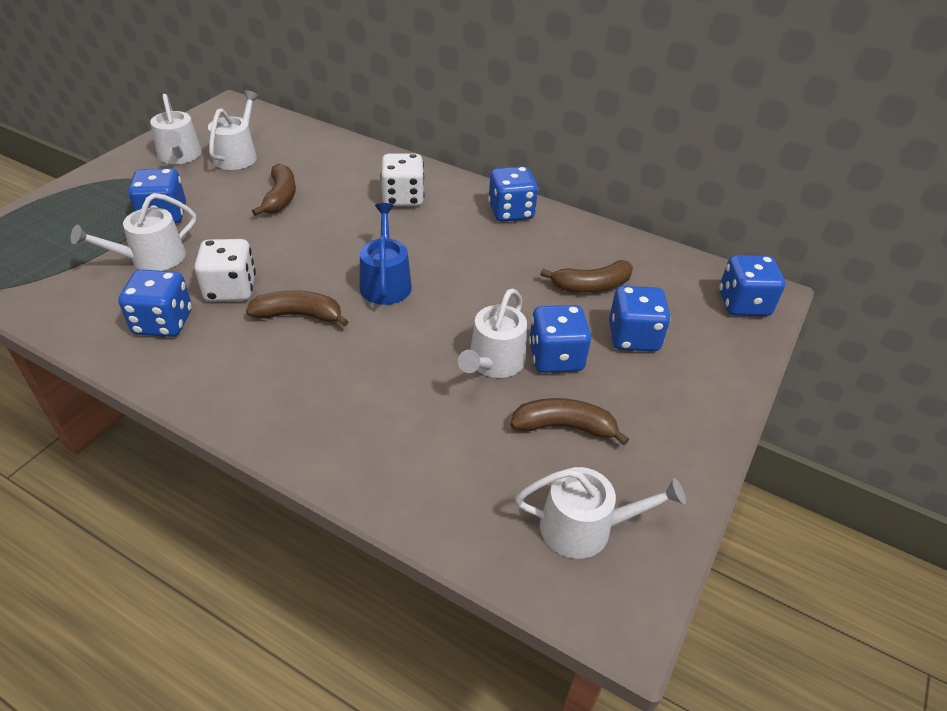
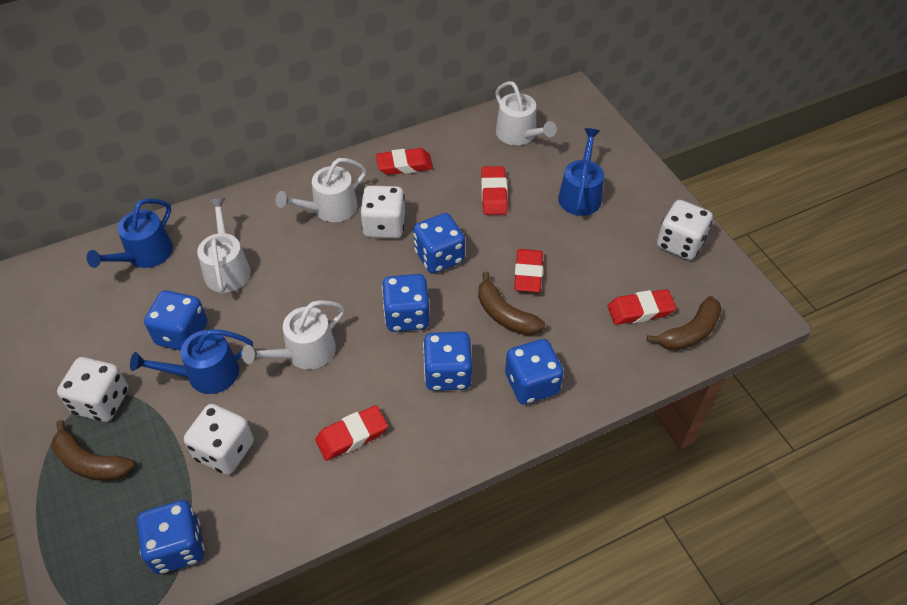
blue watering can: [360,203,412,305] = 1 -> [87,199,173,268] [130,329,253,394] [558,128,604,216] = 3
brown banana: [246,290,349,327] [252,164,296,216] [510,398,629,445] [540,260,633,293] = 4 -> [52,420,135,481] [478,272,545,335] [647,296,722,351] = 3
red eraser: none = 0 -> [315,405,388,461] [376,148,433,175] [481,166,508,215] [514,249,543,292] [608,289,676,325] = 5
white dice: [194,239,256,302] [380,154,424,206] = 2 -> [57,357,129,422] [184,404,254,475] [360,185,405,238] [657,200,713,260] = 4
white watering can: [71,193,196,271] [150,94,202,164] [208,90,259,170] [458,288,527,378] [515,467,686,559] = 5 -> [197,198,251,293] [242,300,345,370] [275,158,367,222] [495,81,557,145] = 4

